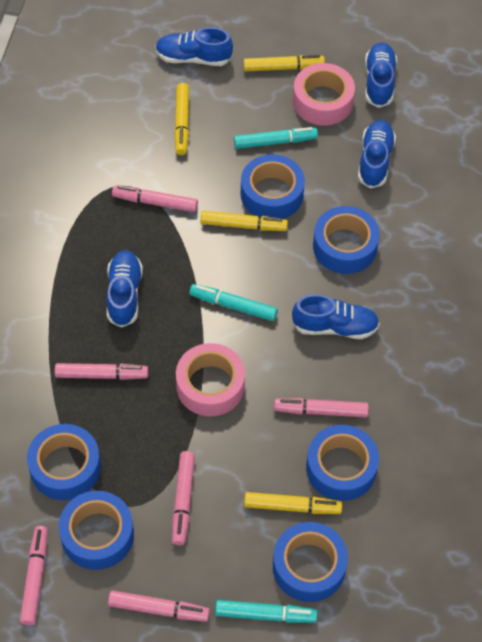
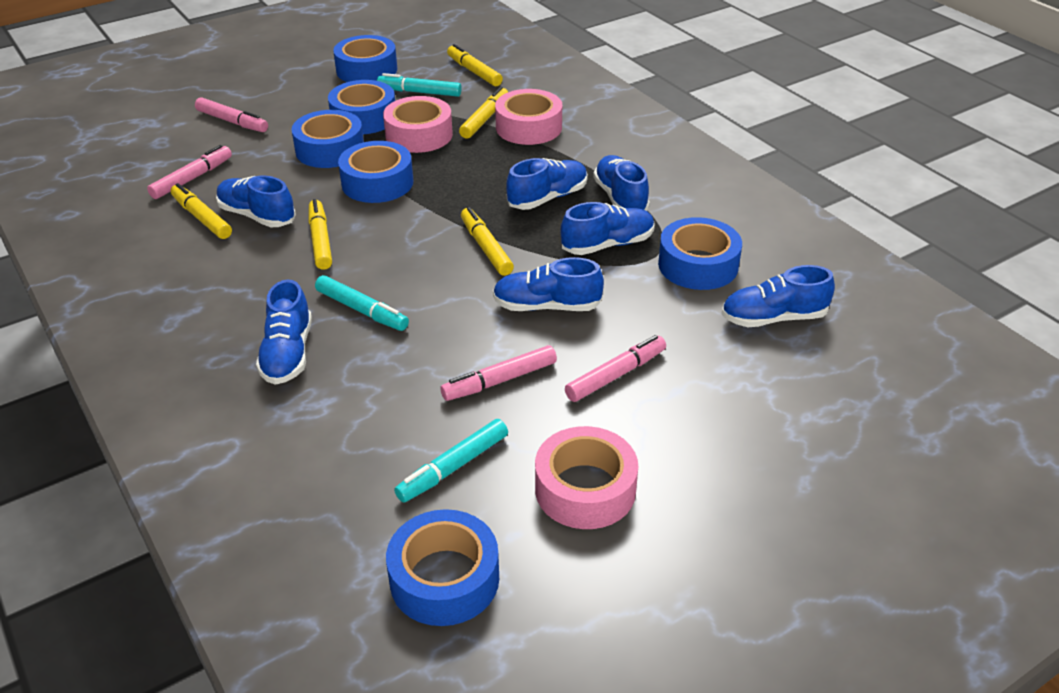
blue shoe: [106,250,143,328] [155,27,233,66] [292,294,380,339] [358,120,396,189] [365,42,397,108] = 5 -> [216,176,296,227] [256,279,312,385] [493,257,604,311] [506,158,588,210] [560,202,655,255] [593,155,650,211] [722,265,835,327] = 7
pink marker: [20,526,48,625] [55,363,148,380] [108,590,210,622] [112,185,198,212] [172,451,195,545] [274,398,369,417] = 6 -> [147,145,232,199] [195,97,268,132] [440,345,557,401] [565,335,666,402] = 4
pink tape: [176,343,245,416] [293,63,355,126] = 2 -> [383,96,453,153] [495,89,562,145] [535,426,638,529] = 3
yellow marker: [174,83,189,155] [200,211,288,231] [243,55,325,72] [244,492,342,514] = 4 -> [171,183,232,239] [309,199,332,270] [447,44,503,86] [459,87,508,139] [461,207,514,276] = 5

